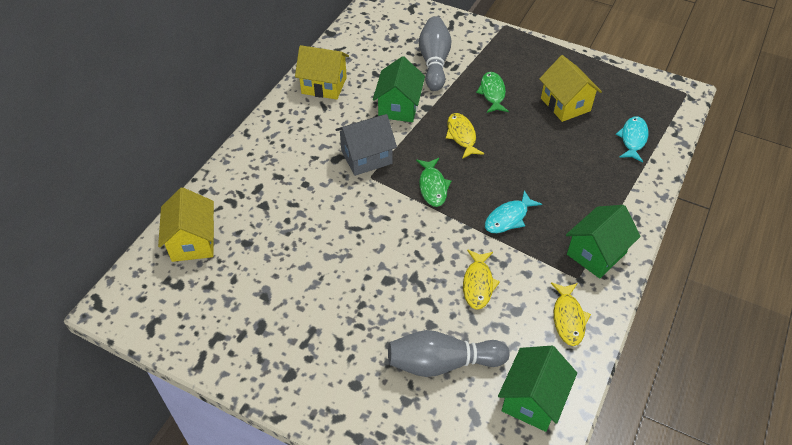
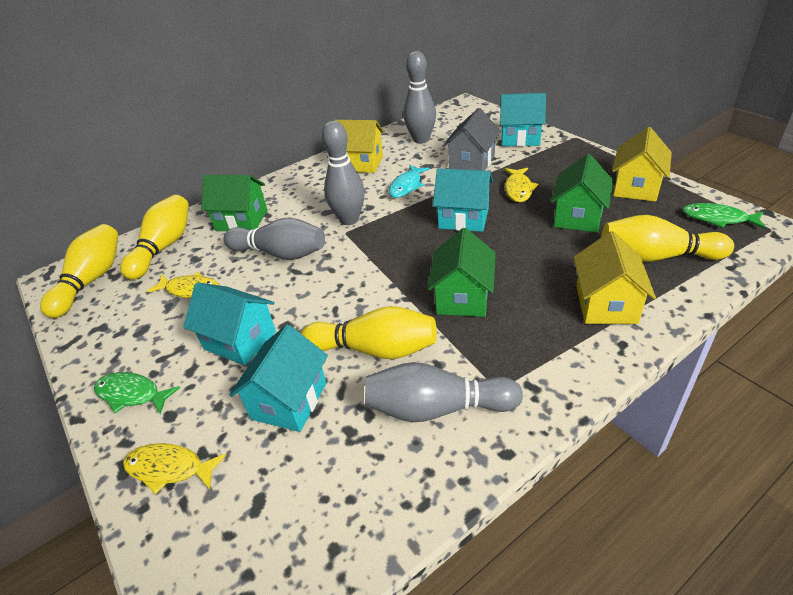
grey bowling pin: [388,330,510,377] [419,16,452,91] = 2 -> [223,217,325,260] [322,121,365,225] [365,362,523,422] [403,51,436,144] = 4
turquoise fish: [485,190,542,233] [616,116,648,162] = 2 -> [389,165,430,198] = 1
turquoise house: none = 0 -> [183,282,276,366] [229,325,328,432] [433,168,493,232] [500,93,546,146] = 4
yellow bowling pin: none = 0 -> [40,224,118,318] [120,195,189,280] [301,306,437,359] [601,215,734,262] = 4

